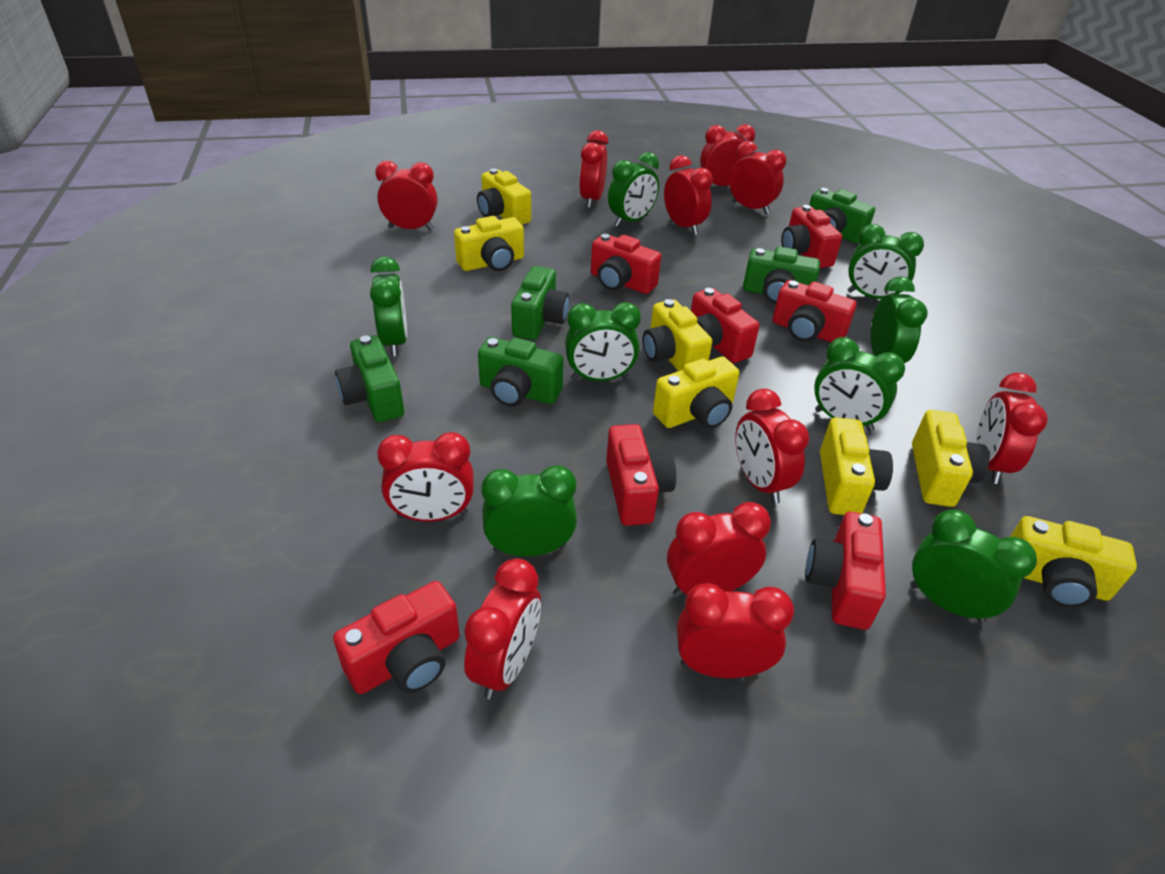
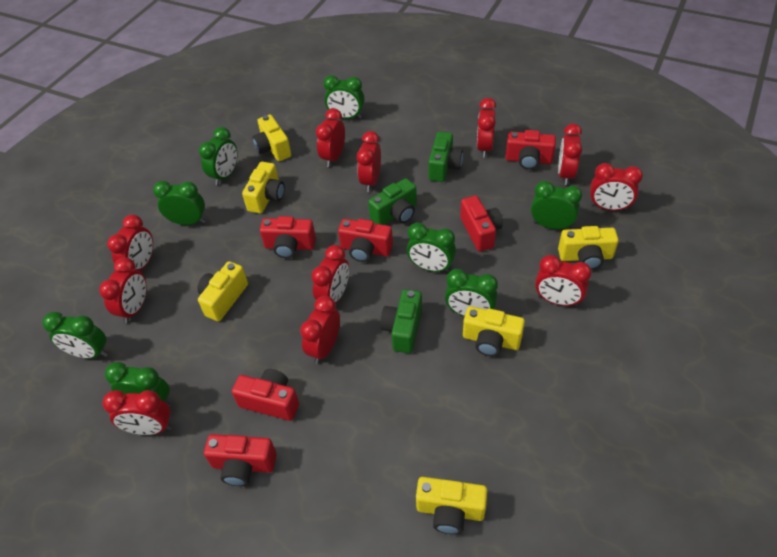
green camera: [335,335,404,422] [478,337,564,407] [511,266,569,340] [743,247,820,304] [809,188,875,244] = 5 -> [368,178,417,225] [380,289,422,353] [429,132,463,182] = 3
red camera: [333,581,460,694] [591,234,661,294] [606,424,676,526] [691,288,759,363] [773,280,857,342] [781,205,842,268] [805,512,886,630] = 7 -> [204,434,277,486] [232,369,299,421] [260,216,316,258] [338,219,393,262] [460,196,503,252] [505,130,556,169] = 6
yellow camera: [454,216,524,271] [477,168,531,225] [642,299,712,371] [653,357,739,428] [820,417,893,515] [912,410,989,507] [1010,516,1137,608] = 7 -> [197,261,248,321] [242,162,285,213] [252,115,291,161] [416,477,488,534] [463,306,525,356] [558,226,619,270] = 6

